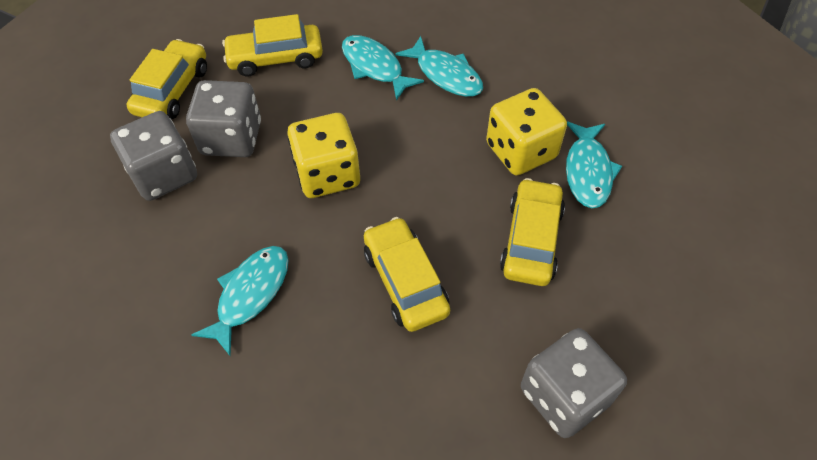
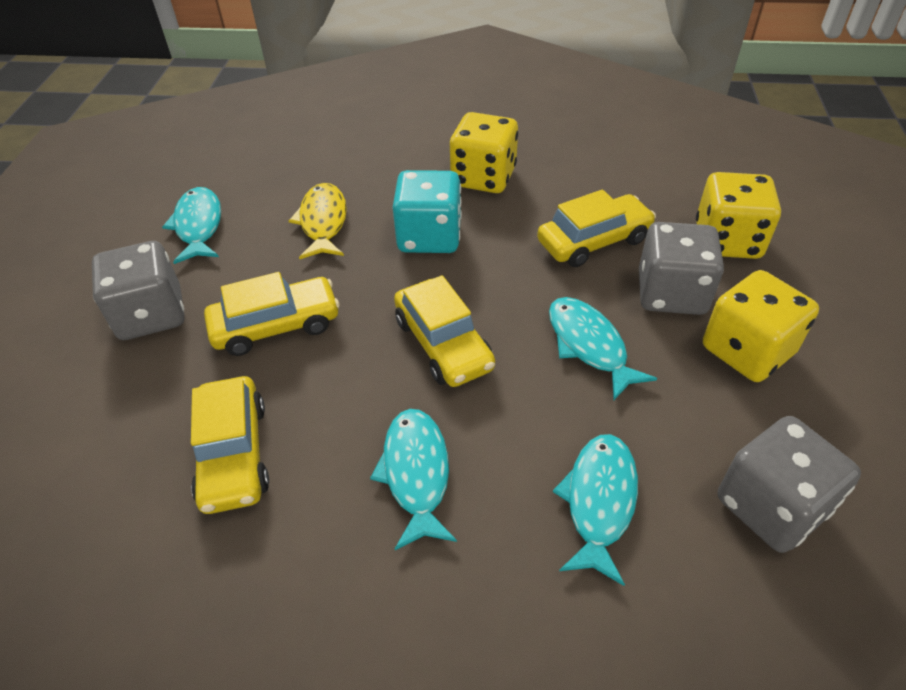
turquoise dice: none = 0 -> [392,170,462,253] = 1
yellow dice: [287,113,360,198] [486,88,567,176] = 2 -> [450,112,518,193] [696,172,781,259] [703,270,819,382] = 3
yellow fish: none = 0 -> [289,183,347,259] = 1

